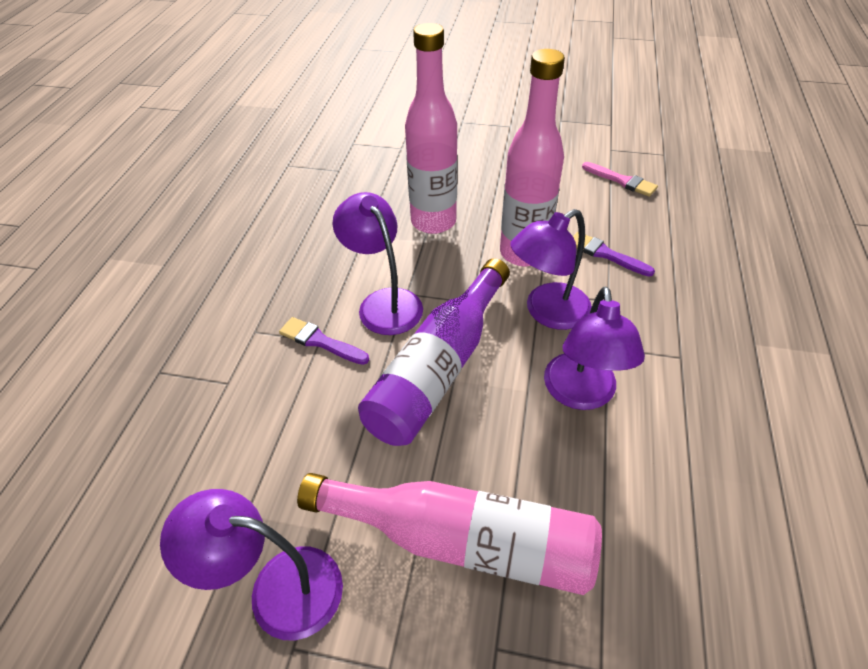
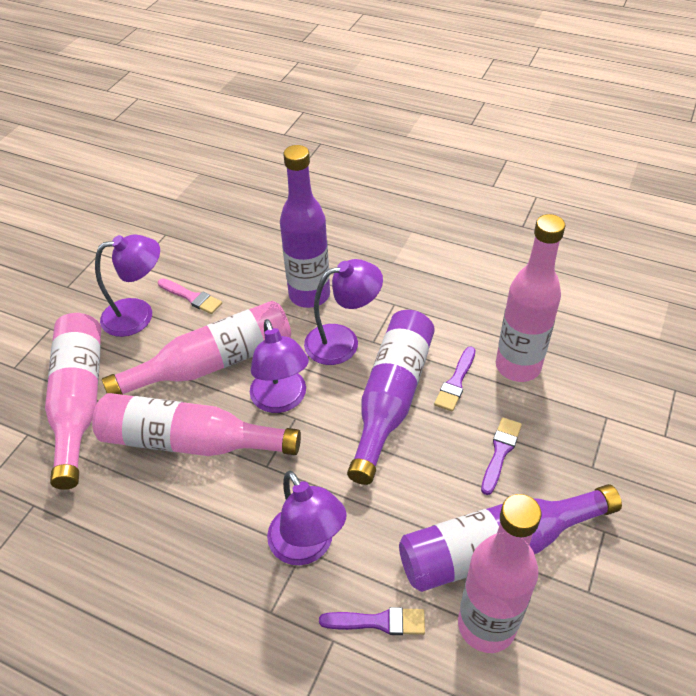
pink bottle: [297,473,602,595] [405,23,458,234] [500,49,565,266] = 3 -> [45,313,101,490] [92,393,301,456] [102,301,291,395] [458,494,541,653] [496,214,565,382] = 5
purple bottle: [358,258,510,446] = 1 -> [280,145,330,308] [347,310,435,485] [399,484,622,592] = 3
purple brush: [279,317,369,365] [573,232,655,277] = 2 -> [319,607,425,635] [434,346,476,412] [481,418,522,495] = 3

